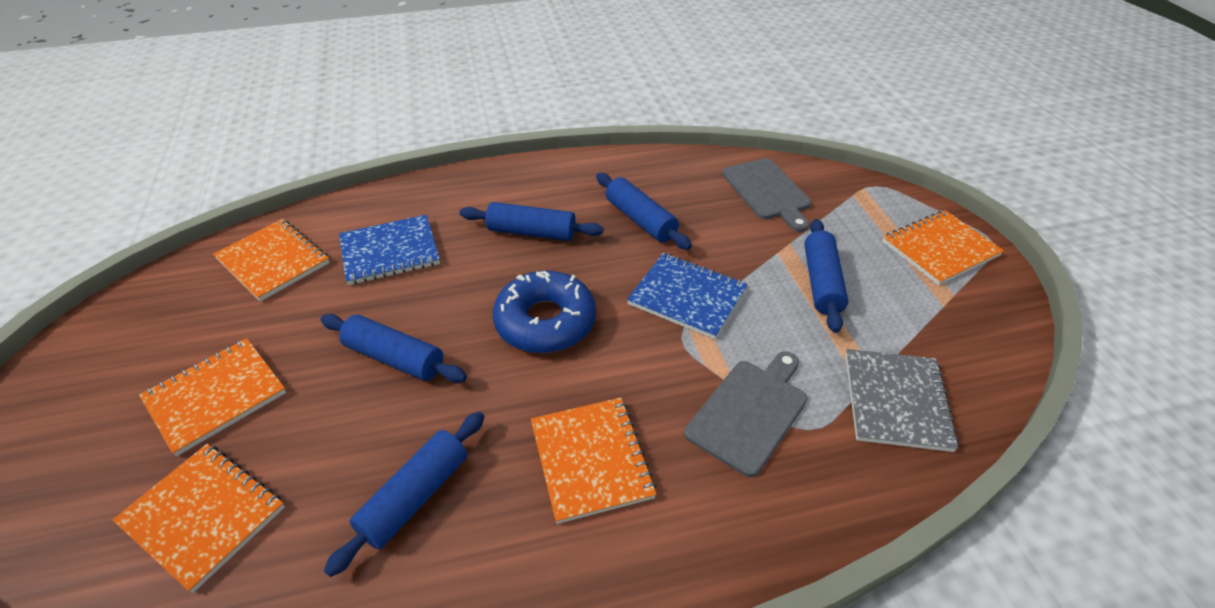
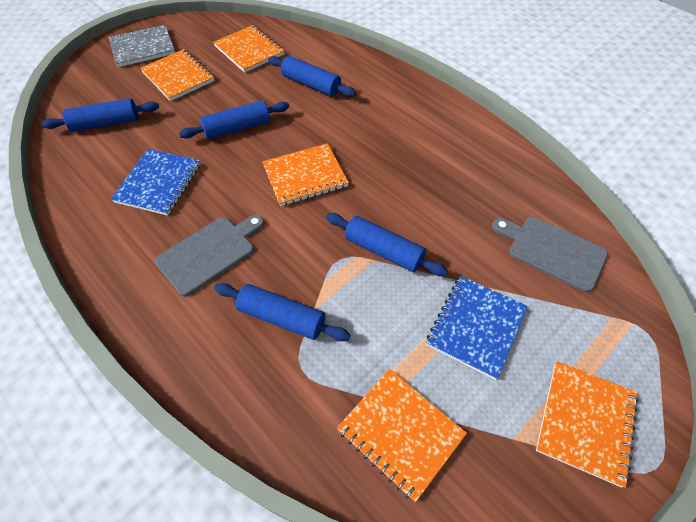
blue donut: [493,271,596,353] = 1 -> none = 0

